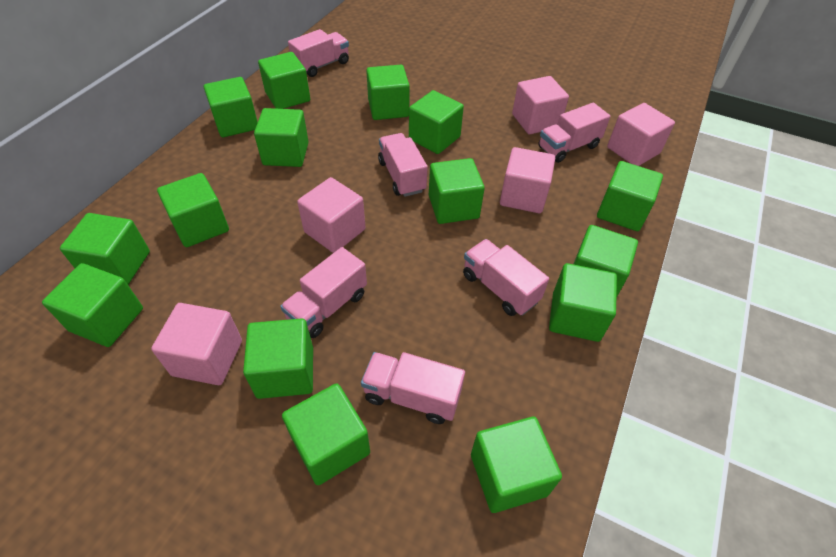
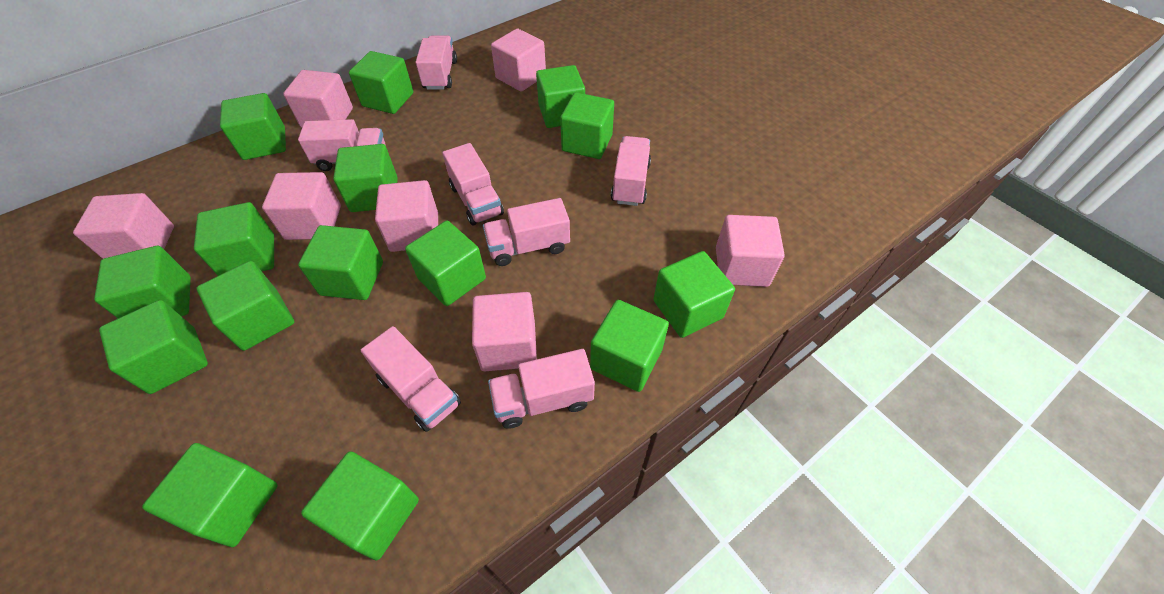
pink cube: [151,303,242,385] [297,177,366,253] [500,147,555,213] [512,76,569,134] [607,103,675,166] = 5 -> [73,193,174,259] [262,172,341,240] [283,70,353,128] [375,180,438,252] [472,292,537,371] [491,29,546,92] [716,215,785,287] = 7
pink truck: [280,247,367,338] [288,29,349,77] [361,352,465,424] [378,133,428,197] [463,239,549,316] [538,103,610,163] = 6 -> [298,119,386,171] [361,326,461,432] [416,35,457,90] [442,143,504,225] [483,198,570,266] [488,349,595,429] [611,136,651,206] = 7

